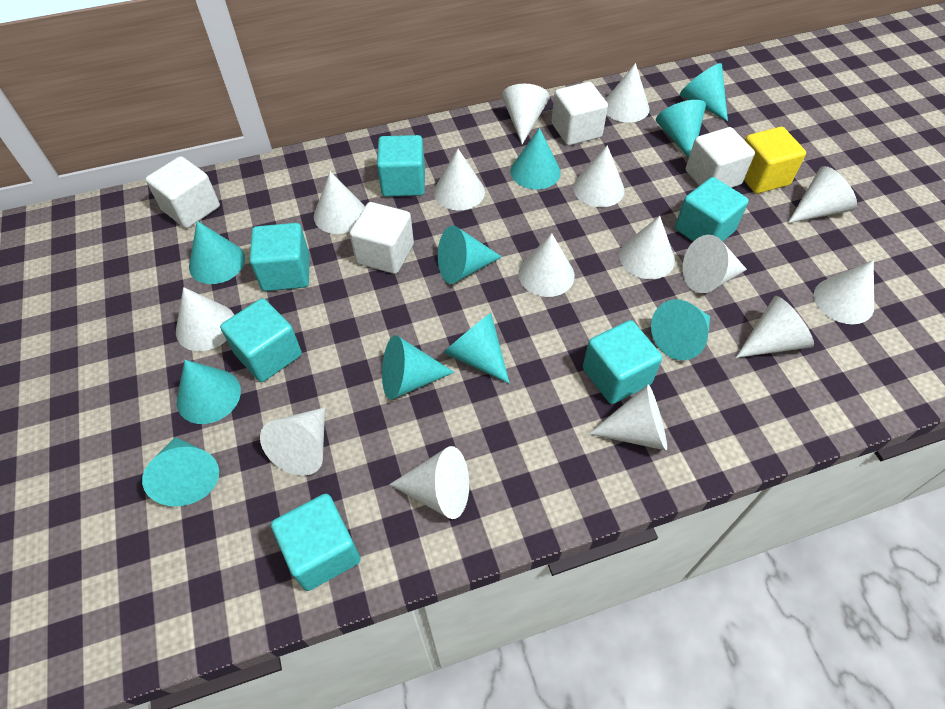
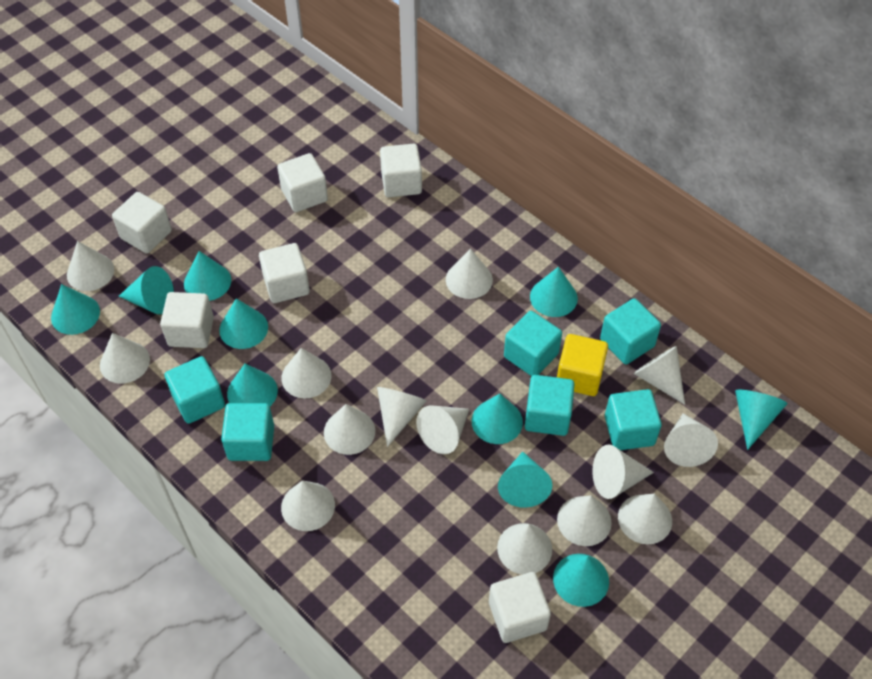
white cone: [176,287,234,351] [260,407,325,476] [314,172,365,234] [389,446,469,519] [434,149,485,210] [502,84,550,144] [518,233,575,297] [573,145,625,207] [589,385,667,451] [605,63,650,123] [619,216,675,279] [683,235,747,293] [736,296,814,358] [788,166,857,223] [814,260,874,324] = 15 -> [67,241,114,291] [100,333,150,384] [281,348,332,398] [281,480,335,531] [324,404,375,455] [377,387,427,447] [416,406,469,454] [446,249,493,299] [497,523,552,574] [557,496,612,546] [592,445,654,499] [618,494,672,544] [633,346,685,405] [664,414,718,467] = 14
white cube: [145,156,220,228] [350,202,414,274] [552,82,608,145] [686,127,755,188] = 4 -> [112,192,172,253] [160,292,214,348] [259,243,310,303] [277,153,328,212] [380,144,422,197] [489,572,551,643] = 6

